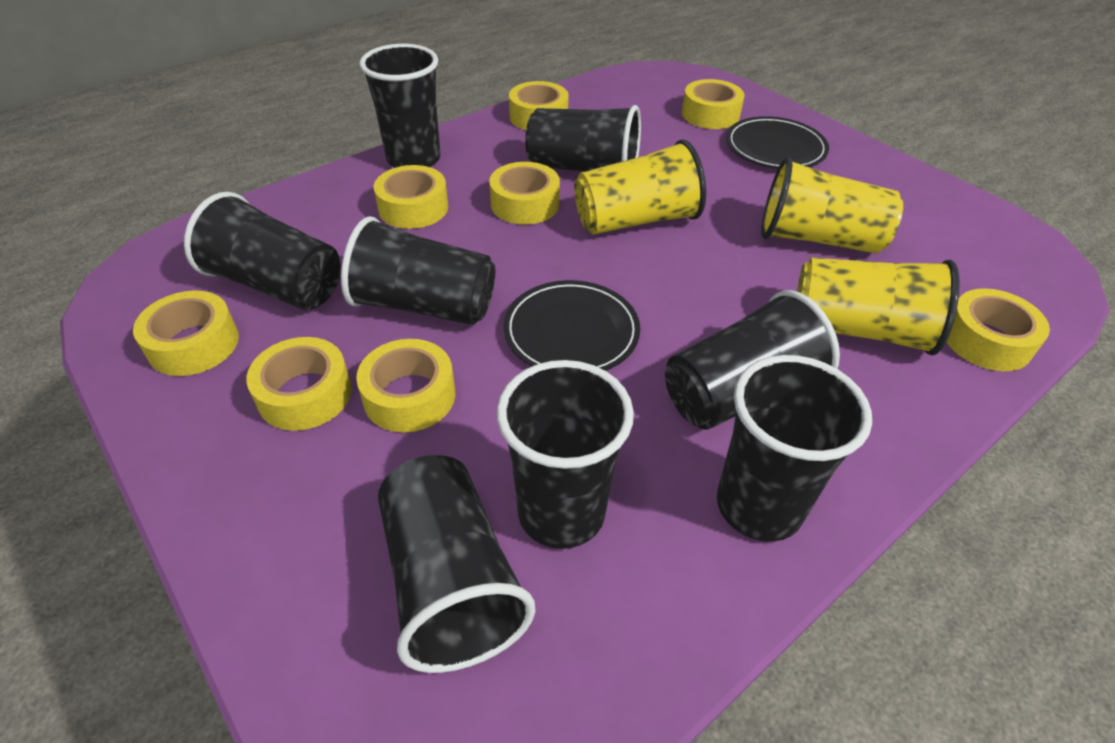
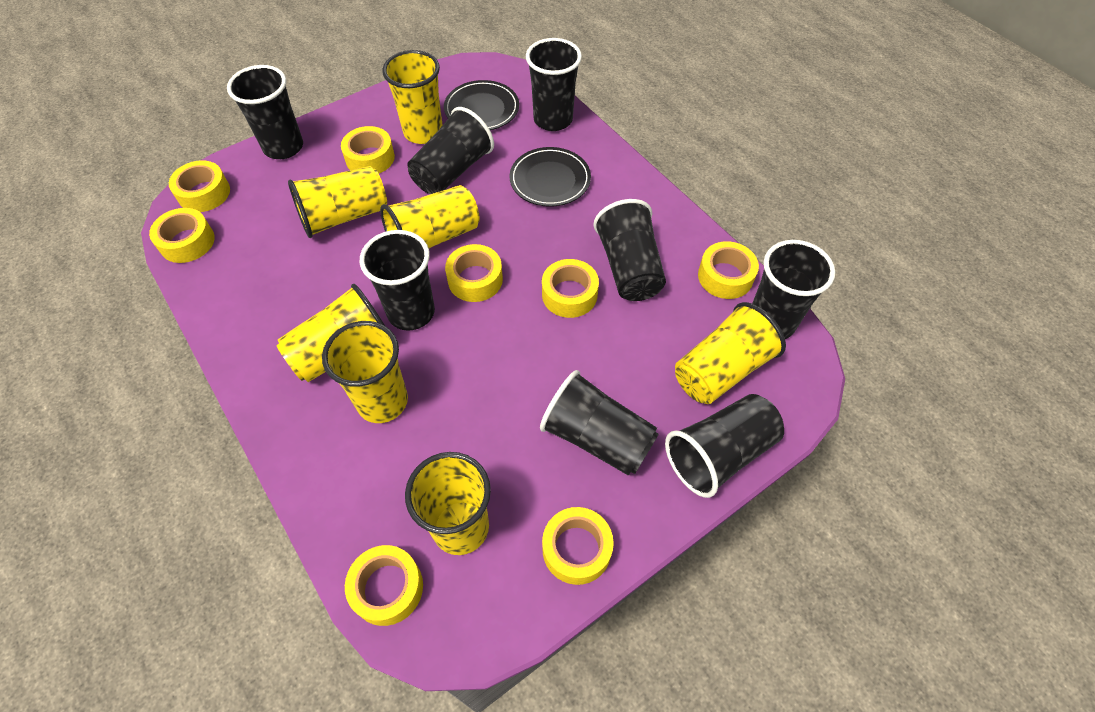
yellow cup: [574,139,706,235] [761,157,903,254] [797,257,960,356] = 3 -> [276,284,384,382] [288,166,387,238] [322,321,408,423] [380,185,480,248] [382,50,443,144] [405,452,491,555] [675,302,786,404] = 7

